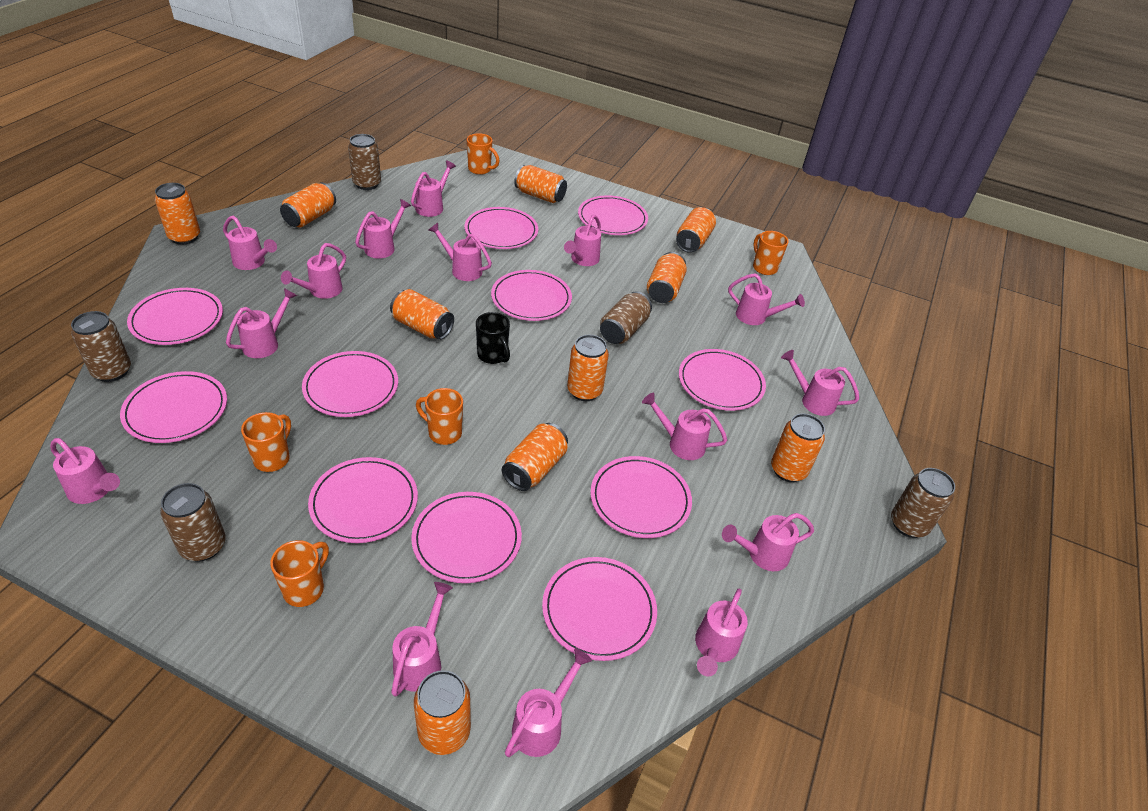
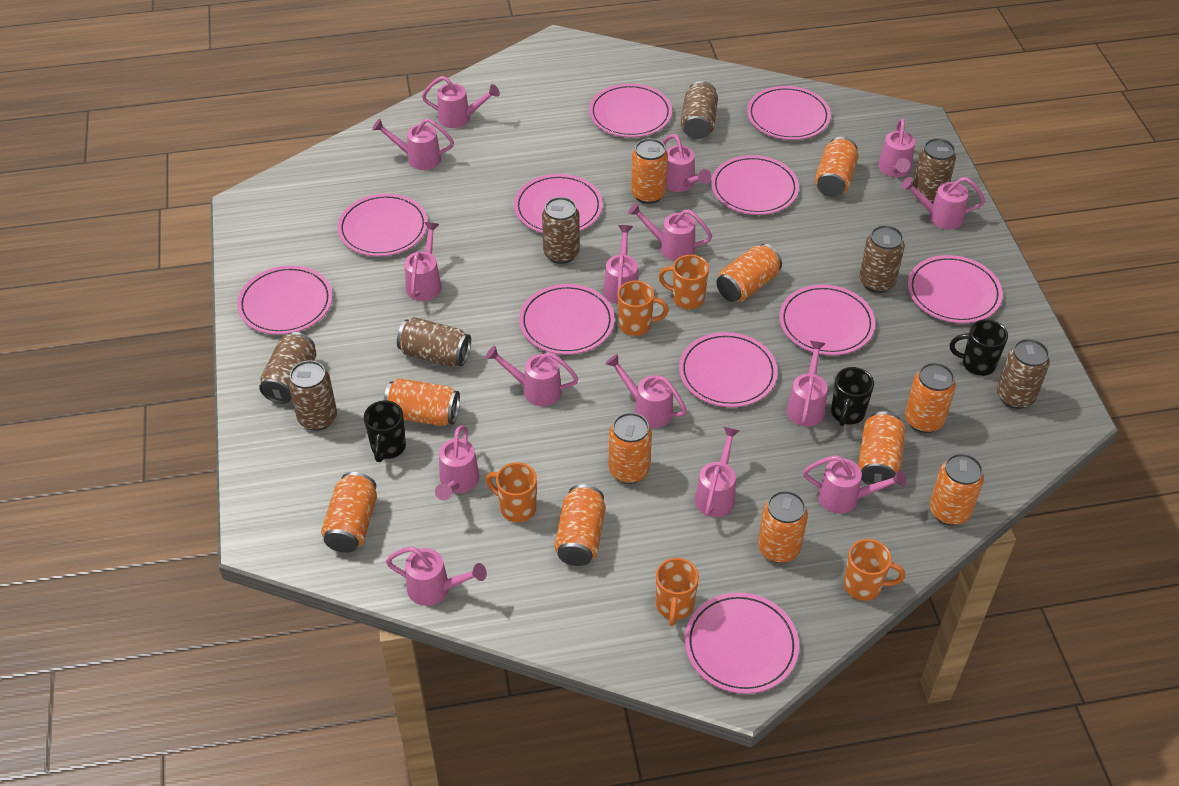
black mug: [476,312,510,364] = 1 -> [364,400,406,462] [831,367,874,426] [950,319,1008,376] = 3
brown can: [71,311,131,382] [160,483,226,561] [348,134,381,190] [600,291,652,344] [891,468,955,538] = 5 -> [259,332,317,404] [288,360,337,431] [397,317,471,367] [542,197,580,264] [681,81,718,139] [859,225,905,293] [913,138,956,203] [997,339,1050,409] = 8
orange can: [155,183,200,245] [280,182,336,228] [390,289,454,340] [414,670,471,755] [502,423,568,491] [514,165,567,203] [567,335,609,401] [647,252,687,303] [676,207,716,253] [771,413,825,482] = 10 -> [321,472,377,553] [384,378,460,426] [554,485,606,566] [609,412,652,484] [631,138,668,204] [716,244,782,302] [758,491,808,563] [815,137,858,197] [858,411,906,488] [905,363,956,433] [929,453,984,525] = 11

